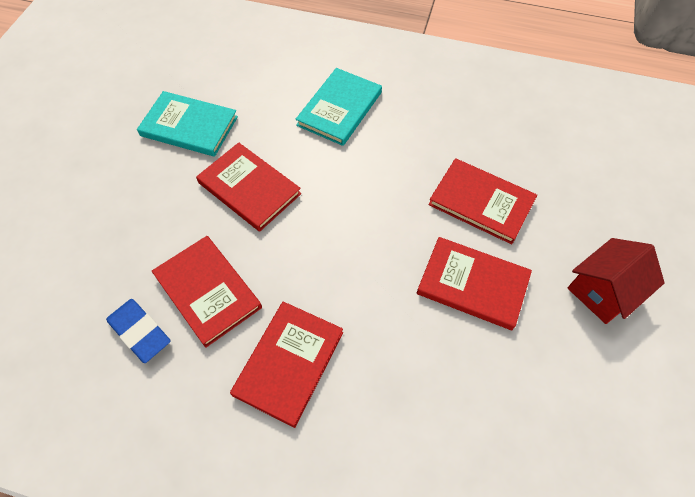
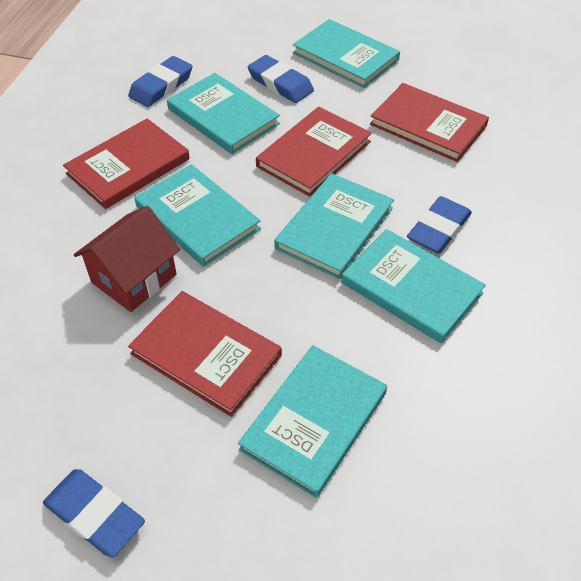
blue eraser: [106,299,171,363] = 1 -> [43,469,145,558] [128,56,192,107] [248,55,314,103] [407,196,472,254] = 4
red book: [152,236,262,348] [196,143,301,232] [230,302,343,428] [417,237,532,330] [428,158,537,244] = 5 -> [63,118,190,209] [128,291,282,417] [256,107,372,197] [370,83,489,162] = 4
turquoise book: [137,91,238,157] [295,68,382,146] = 2 -> [135,164,261,267] [167,73,280,154] [238,345,387,498] [274,173,394,279] [293,19,400,88] [341,229,486,343] = 6

